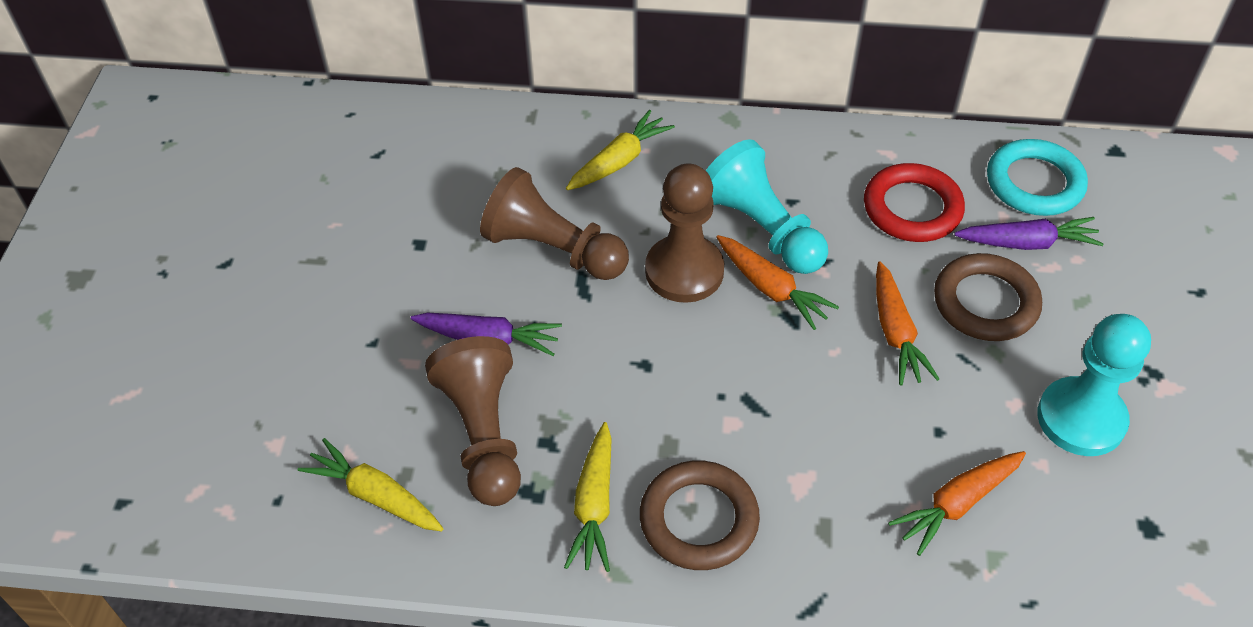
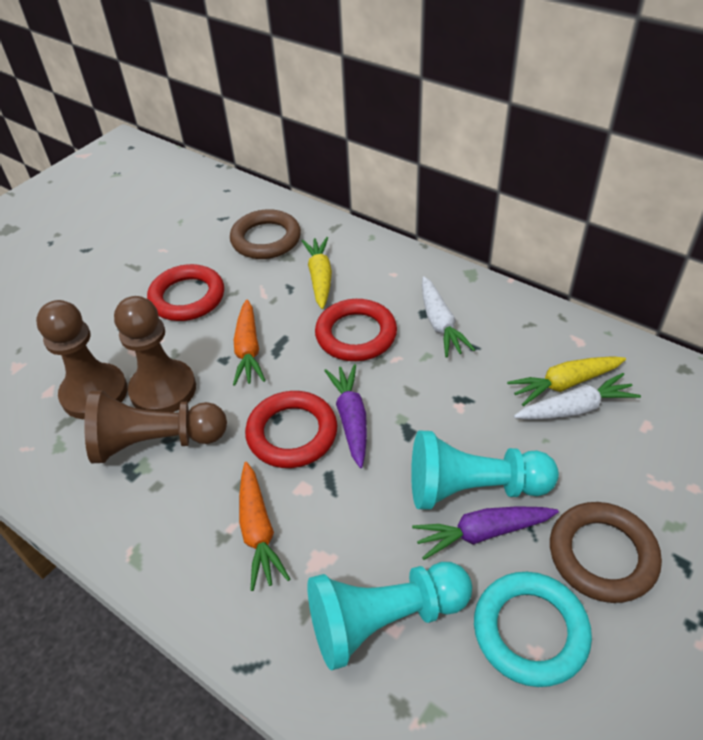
orange carrot: [716,235,839,330] [876,261,939,386] [888,451,1026,556] = 3 -> [233,299,266,386] [239,462,290,591] = 2
red ring: [864,163,965,242] = 1 -> [147,264,224,321] [245,391,338,468] [315,299,397,361] = 3
white carrot: none = 0 -> [422,276,475,357] [514,373,641,420] = 2
yellow carrot: [298,438,444,532] [564,422,612,572] [566,110,675,190] = 3 -> [301,237,332,309] [507,356,626,406] = 2

